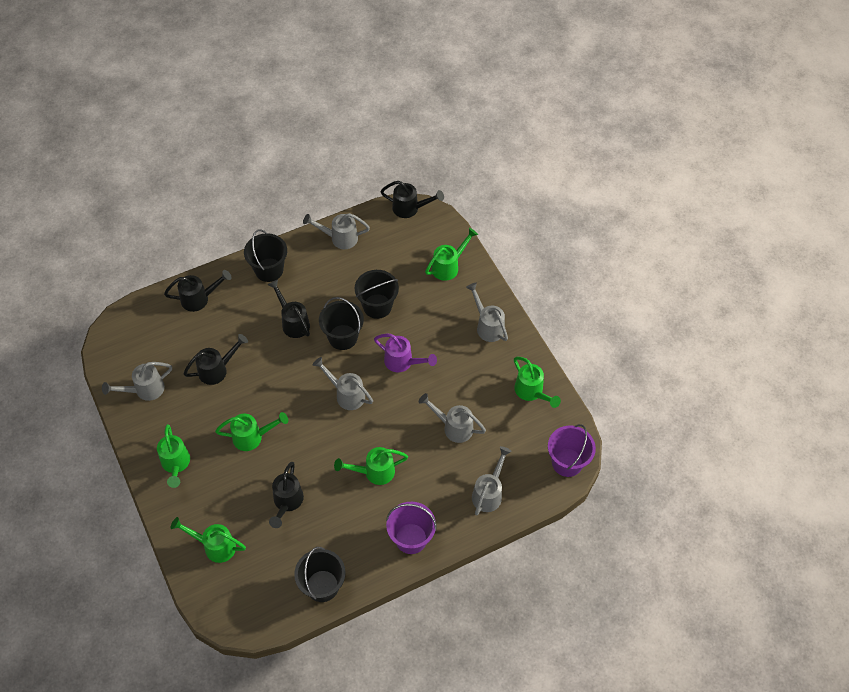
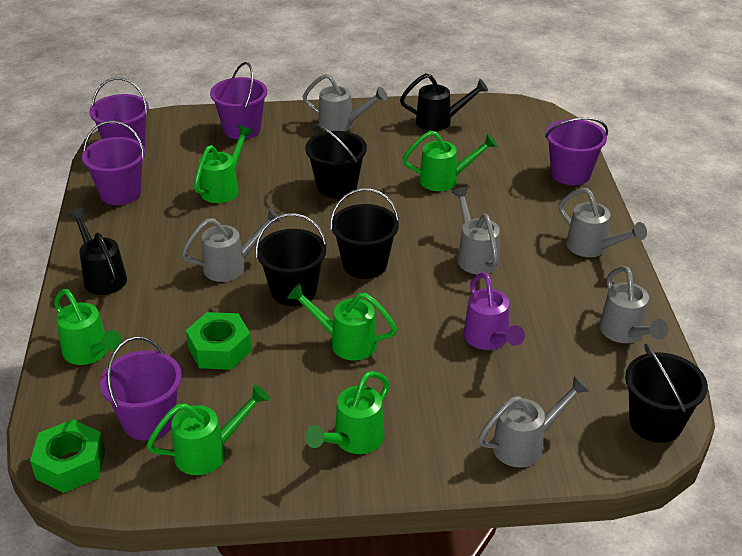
black watering can: [164,270,231,312] [183,334,248,385] [268,279,310,338] [269,462,304,528] [380,181,444,218] = 5 -> [67,208,127,295] [400,73,488,131] = 2
green nut: none = 0 -> [30,419,105,493] [186,312,252,370] = 2
purple bucket: [386,502,437,554] [548,424,596,477] = 2 -> [82,121,145,205] [89,78,149,148] [100,337,182,441] [210,62,267,140] [545,117,608,185] = 5

